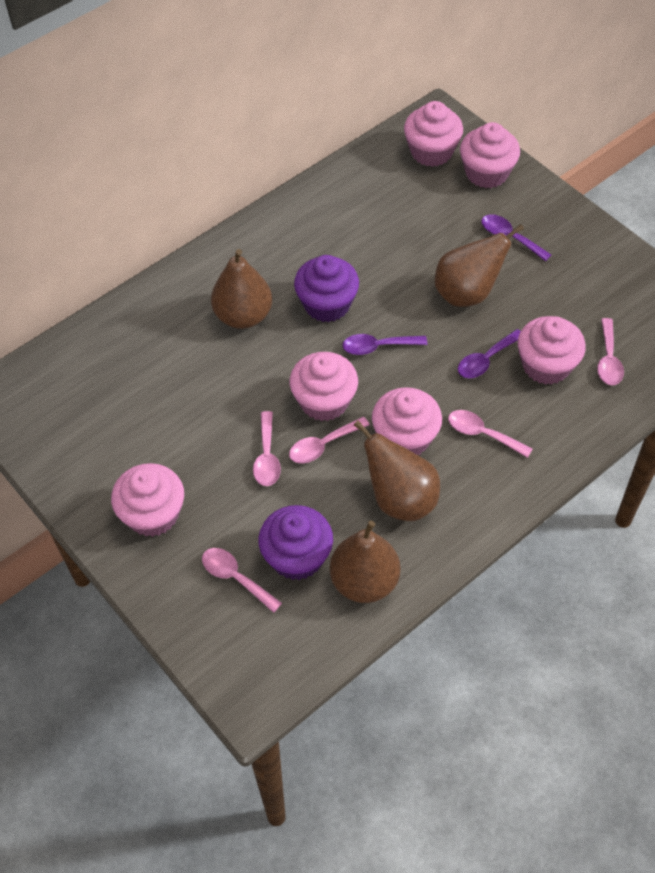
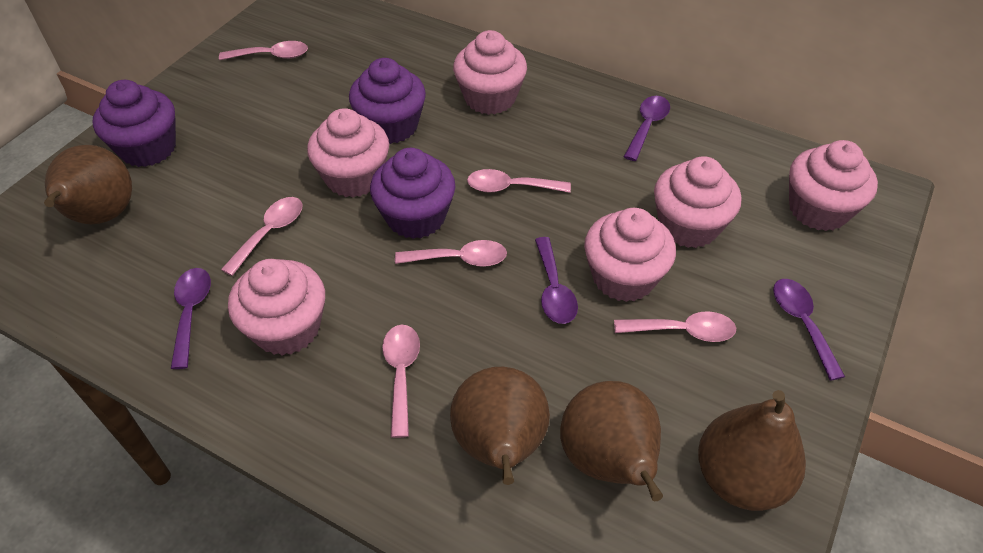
pink spoon: [202,548,282,613] [253,411,281,486] [289,417,370,463] [448,410,532,458] [597,318,624,385] = 5 -> [219,41,308,60] [221,197,303,276] [382,325,420,438] [395,240,507,267] [467,169,571,193] [614,311,736,342] = 6
purple cupcake: [258,505,333,580] [294,255,359,322] = 2 -> [92,80,176,167] [349,58,426,144] [370,148,456,239] = 3
purple spoon: [342,334,427,355] [458,329,521,378] [482,214,551,261] = 3 -> [171,268,211,369] [535,237,578,324] [624,96,670,161] [773,279,845,381] = 4

